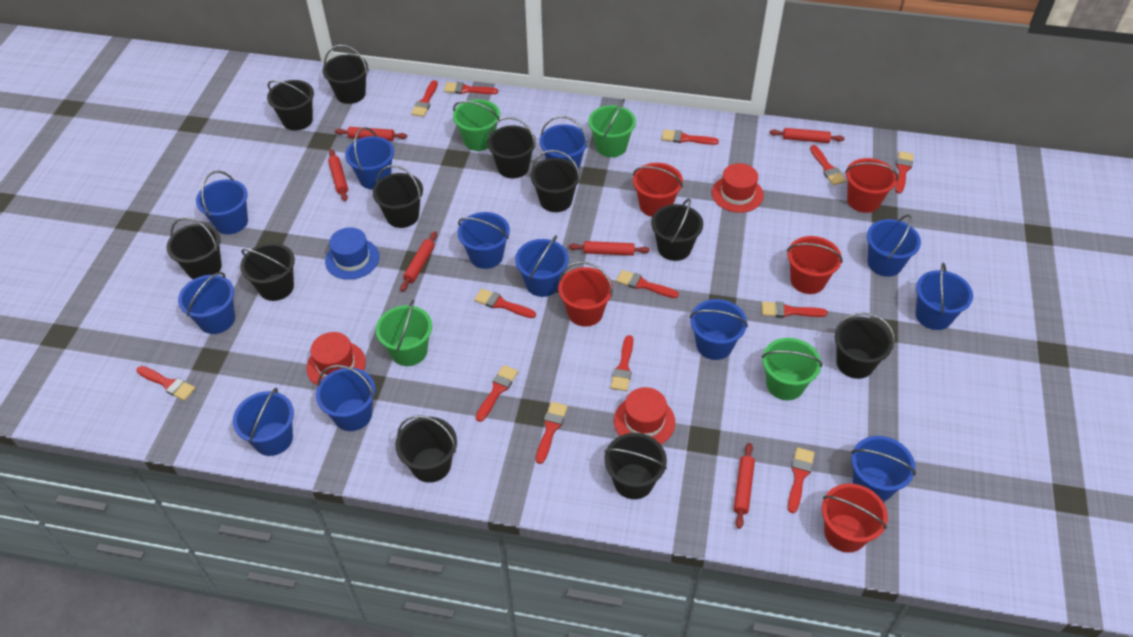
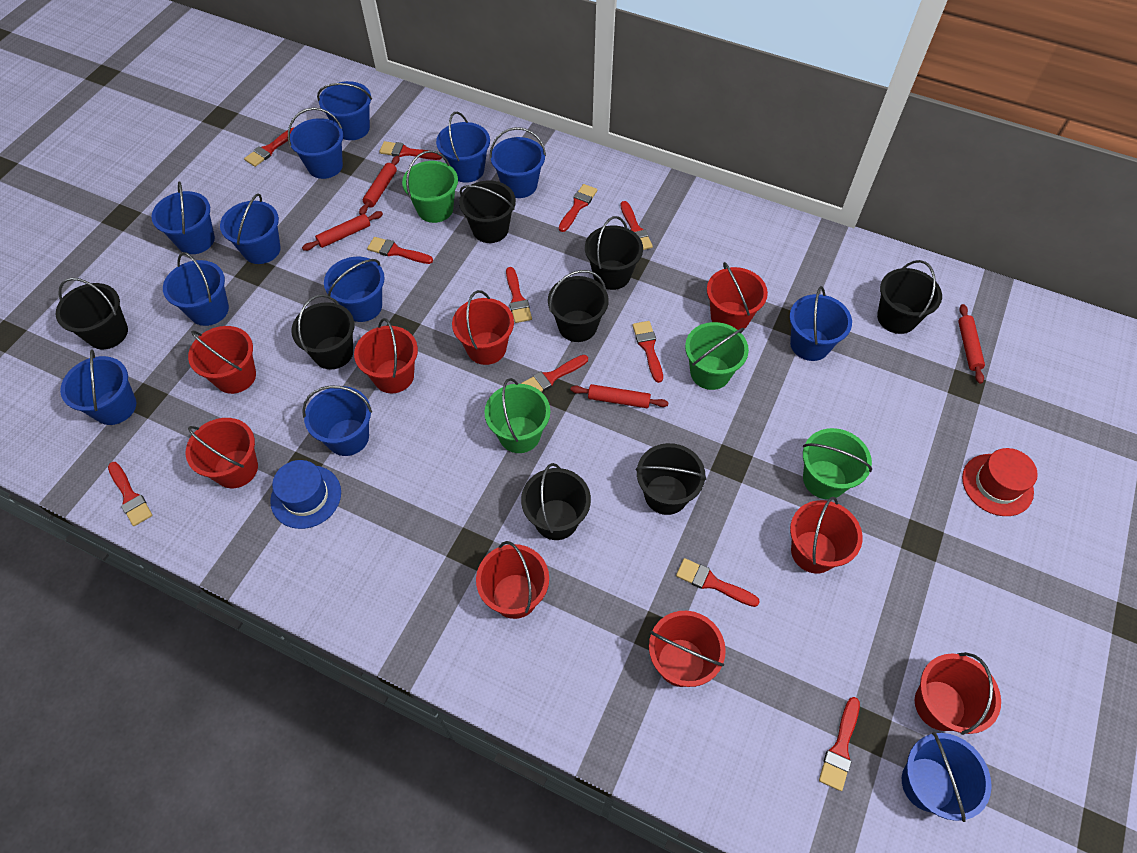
black bucket: [167,217,222,279] [240,243,295,301] [267,80,314,131] [323,45,368,104] [373,165,423,228] [395,415,457,483] [487,117,536,178] [530,150,580,212] [604,433,667,499] [651,198,703,261] [834,312,895,379] = 11 -> [56,278,128,349] [291,295,354,369] [459,180,516,243] [521,463,591,540] [548,270,609,342] [585,216,643,290] [636,443,706,515] [877,260,942,334] = 8
red brush: [137,366,196,401] [411,80,438,117] [444,82,498,94] [474,289,536,318] [476,365,518,422] [536,402,568,464] [611,335,633,391] [616,270,679,298] [662,130,719,145] [762,302,828,318] [788,447,815,513] [810,145,846,185] [895,151,914,193] = 13 -> [108,462,152,526] [244,127,295,167] [367,237,433,264] [379,141,442,160] [506,267,532,323] [521,355,588,392] [559,184,597,232] [620,201,653,250] [632,321,663,383] [676,558,760,607] [819,697,860,791] = 11
red bucket: [558,261,613,327] [633,163,683,217] [787,236,843,294] [822,484,888,553] [845,158,898,213] = 5 -> [186,418,258,488] [188,326,256,394] [354,318,418,393] [452,290,514,365] [476,541,549,619] [649,611,726,687] [707,262,768,330] [790,497,863,574] [915,652,1001,735] = 9
red hat: [306,332,366,386] [614,387,675,444] [712,163,764,213] = 3 -> [962,448,1038,516] = 1
red rolling pin: [328,149,348,201] [335,127,407,141] [400,231,437,292] [568,241,650,256] [734,443,755,529] [770,128,845,143] = 6 -> [302,211,383,251] [359,156,400,215] [571,384,669,408] [958,304,985,384] = 4

